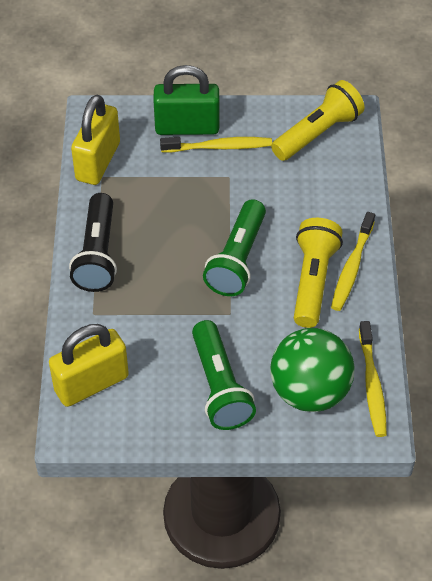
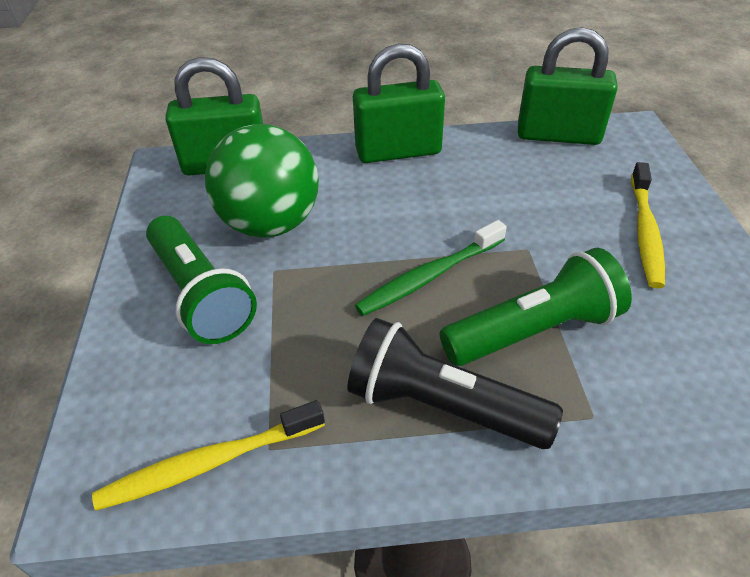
green padlock: [153,65,219,135] = 1 -> [165,57,263,175] [353,43,445,163] [518,27,618,145] = 3
green toothbrush: none = 0 -> [355,220,507,316] = 1
yellow flashlight: [271,80,365,161] [294,218,343,328] = 2 -> none = 0
yellow padlock: [49,324,129,407] [71,95,120,185] = 2 -> none = 0
yellow toothbrush: [160,137,272,153] [331,212,375,311] [359,321,387,437] = 3 -> [92,400,325,511] [631,162,665,288] = 2

